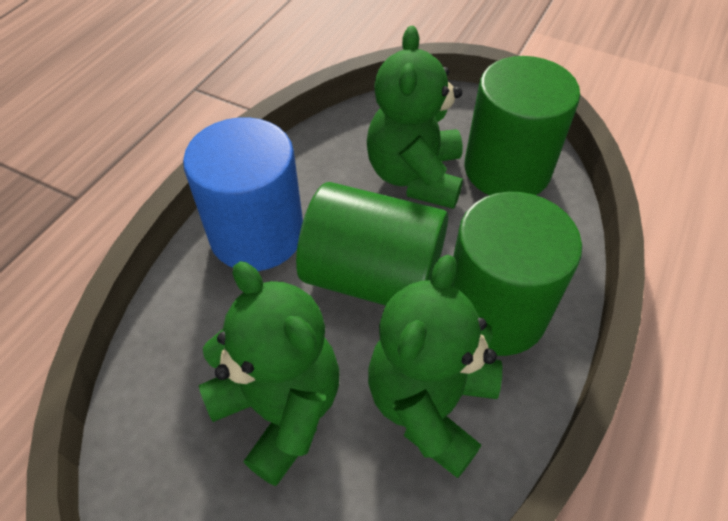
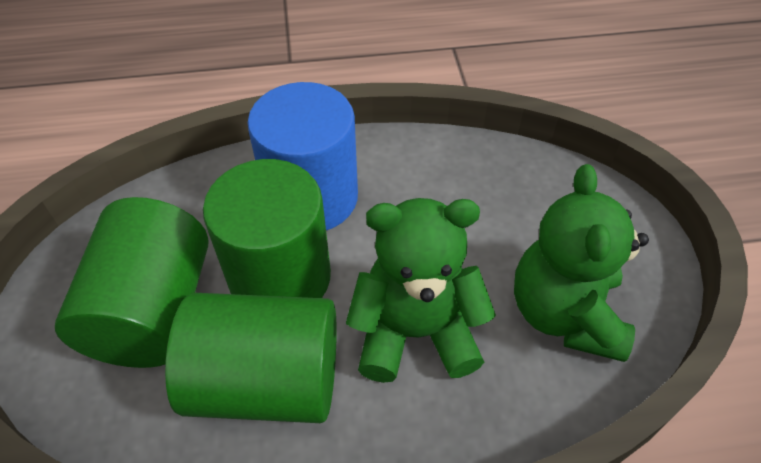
green teddy bear: [199,261,340,486] [367,26,463,209] [368,255,502,478] = 3 -> [346,198,496,383] [514,164,649,362] = 2

